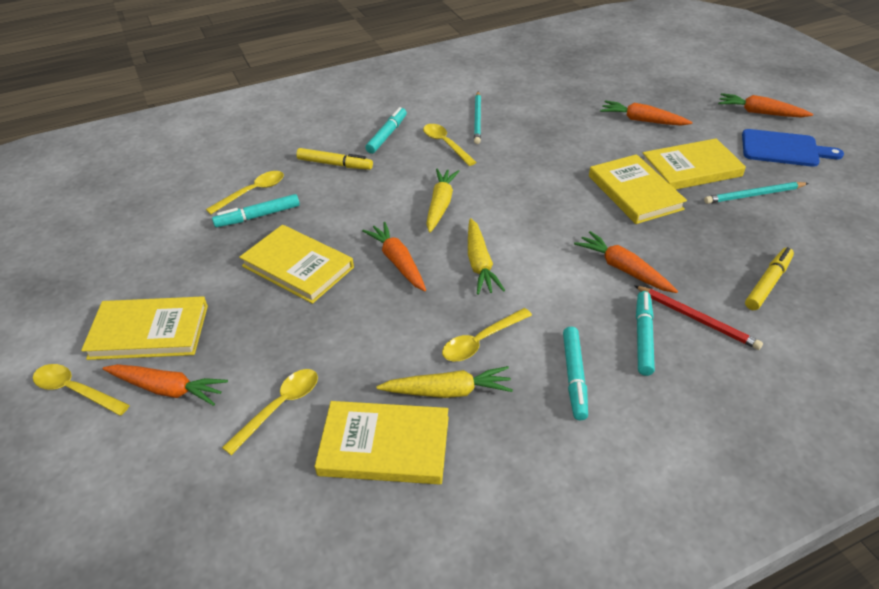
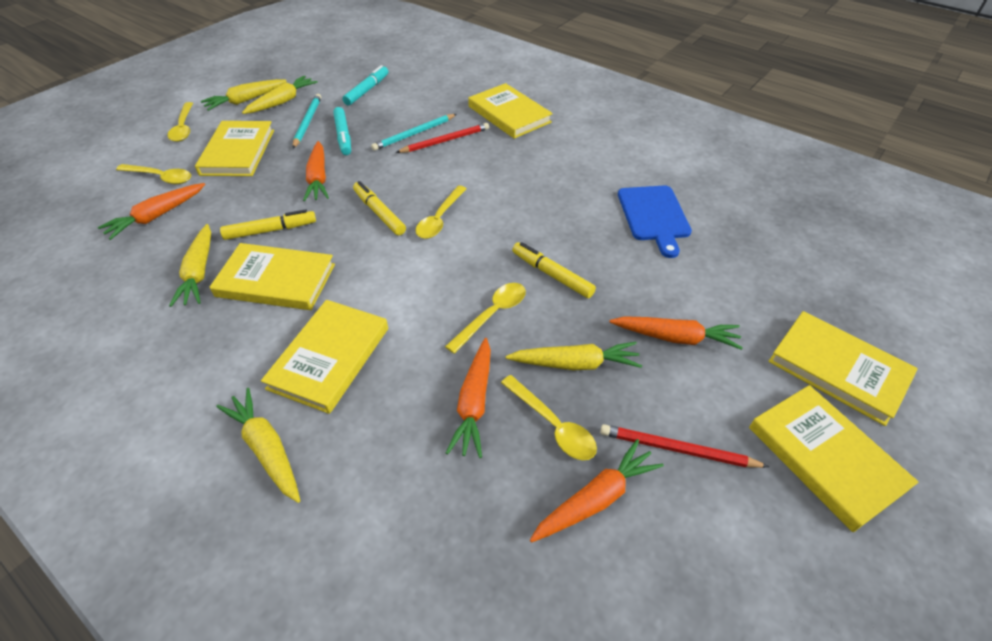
red pencil: [634,285,763,350] = 1 -> [396,123,489,153] [600,424,769,468] = 2
turquoise marker: [212,194,300,227] [365,107,407,154] [563,327,588,420] [636,291,655,376] = 4 -> [333,107,351,155] [343,65,388,105] = 2
yellow book: [81,296,208,360] [239,225,354,304] [315,401,449,485] [589,154,687,224] [643,139,746,190] = 5 -> [195,121,274,176] [210,243,335,310] [261,300,388,414] [468,83,553,139] [749,385,918,532] [769,311,918,426] = 6
yellow carrot: [376,366,513,398] [426,169,460,233] [468,218,505,295] = 3 -> [169,224,211,307] [201,79,286,111] [216,388,300,503] [242,76,318,114] [506,342,642,370] = 5
yellow marker: [296,148,373,170] [745,247,794,310] = 2 -> [220,209,316,240] [353,181,406,235] [512,242,596,298] = 3

